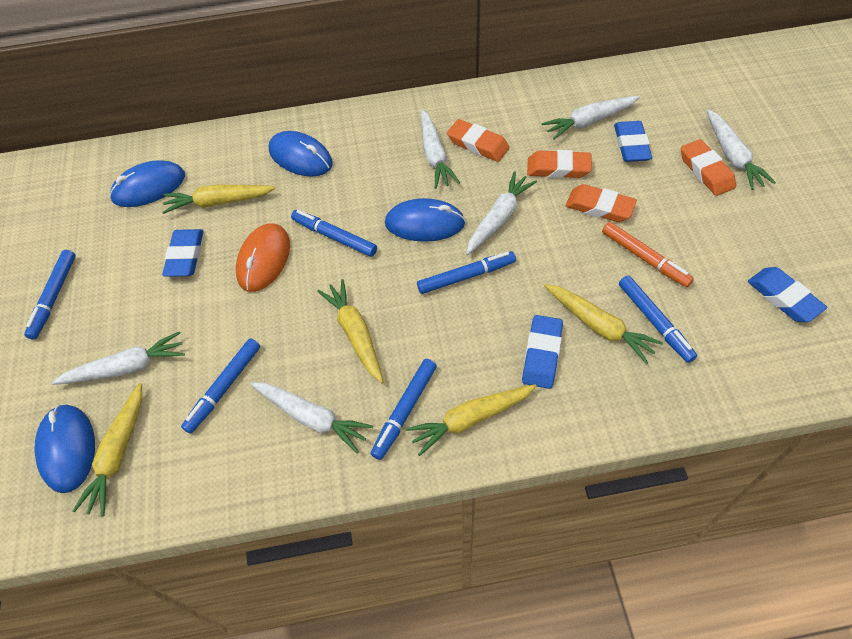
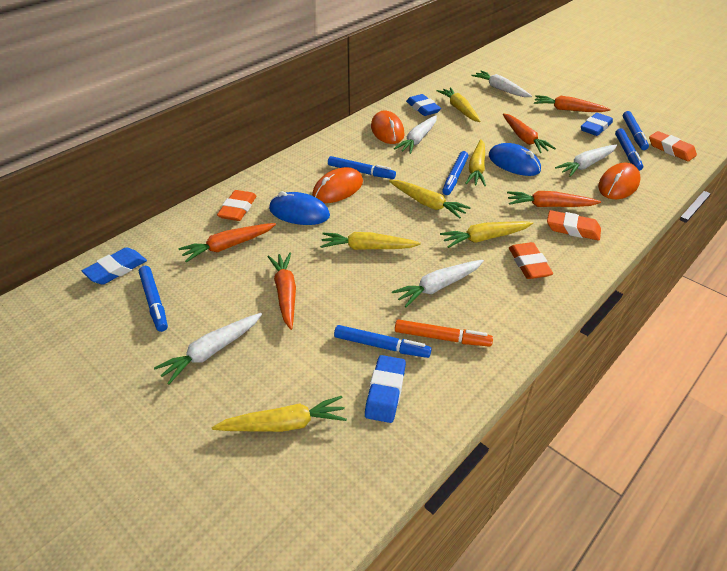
blue mouse: [34,405,95,493] [110,160,185,207] [269,131,333,177] [385,198,465,242] = 4 -> [269,191,330,225] [489,143,541,176] = 2
orange carrot: none = 0 -> [179,223,276,262] [267,253,296,330] [503,113,556,153] [507,191,601,207] [534,95,611,112] = 5
orange mouse: [236,223,290,292] = 1 -> [312,167,363,203] [371,111,405,144] [598,163,641,199] = 3
white carrot: [51,331,185,385] [250,382,373,453] [421,109,460,189] [466,171,537,255] [542,96,640,139] [706,109,776,190] = 6 -> [154,313,262,385] [392,260,484,307] [394,115,437,154] [471,71,532,97] [555,145,617,177] = 5
yellow carrot: [72,383,142,516] [162,185,276,214] [317,279,383,383] [406,384,537,456] [544,284,663,364] = 5 -> [212,396,347,432] [320,232,421,250] [389,180,471,218] [437,87,481,122] [440,221,533,248] [465,140,486,186] = 6

